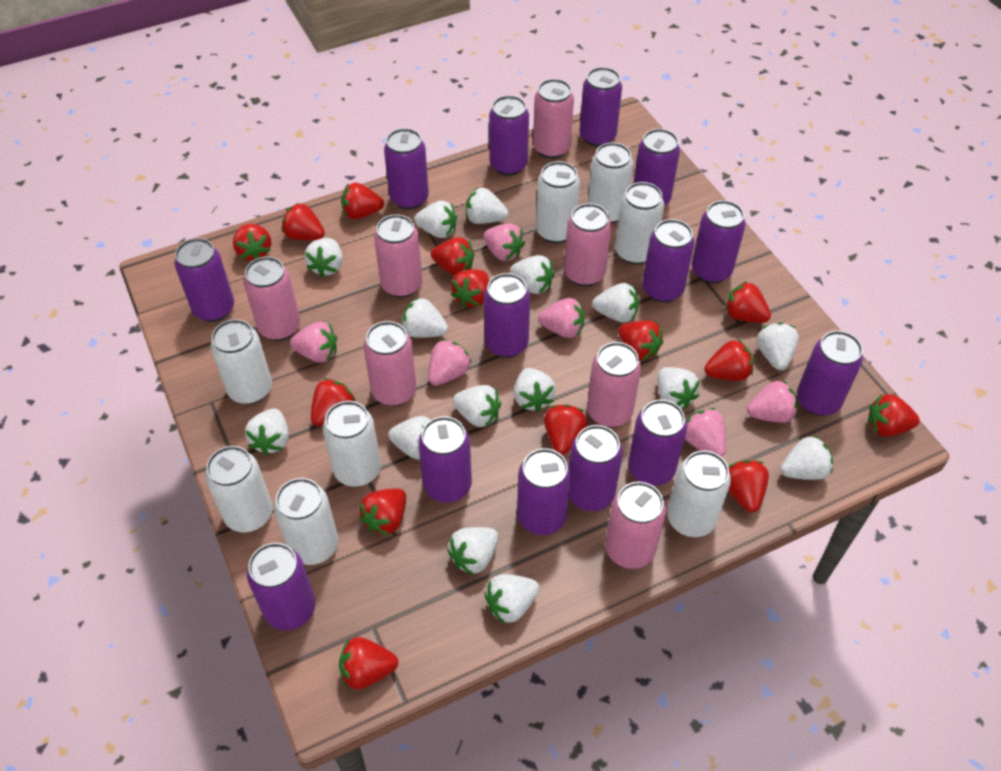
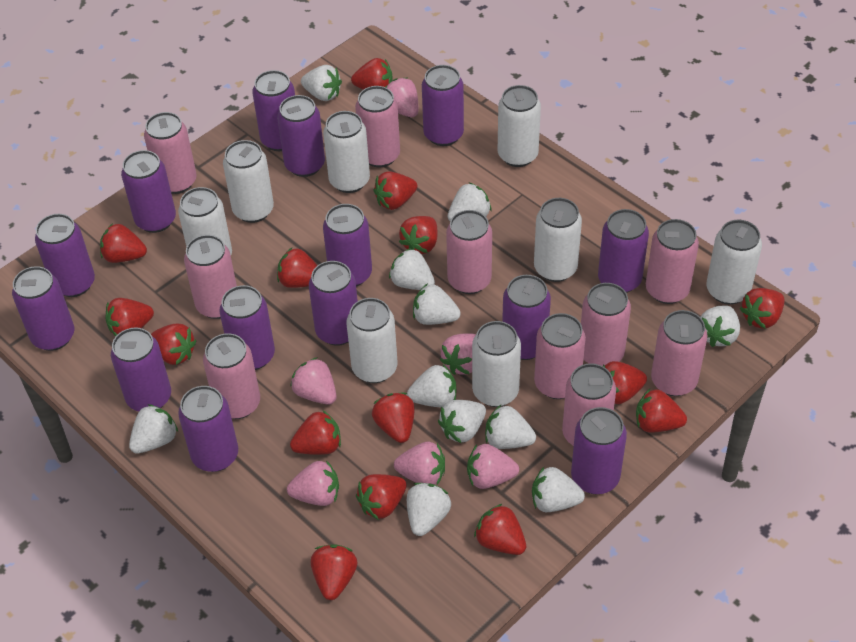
pink can: [244,257,300,341] [363,321,417,406] [374,214,422,298] [533,79,574,159] [564,203,611,286] [587,342,641,427] [605,482,666,569] = 7 -> [144,112,197,194] [184,235,237,319] [203,333,260,419] [355,86,400,167] [446,210,492,294] [534,313,586,399] [562,363,616,446] [581,283,631,366] [646,219,699,304] [651,310,707,396] = 10
red strawberry: [233,224,272,261] [282,203,325,240] [311,378,356,427] [339,637,398,689] [341,182,384,219] [359,488,406,535] [431,237,475,275] [451,269,489,308] [544,404,587,455] [618,320,663,360] [704,339,753,381] [725,281,771,323] [728,460,769,512] [868,394,920,437] = 14 -> [100,223,147,263] [105,298,154,336] [151,324,196,365] [277,248,318,288] [290,410,341,455] [310,544,357,600] [351,58,393,90] [356,474,407,520] [372,393,415,443] [373,171,417,210] [399,216,438,254] [474,504,526,555] [603,361,647,404] [636,389,687,433] [739,288,785,329] = 15
white strawberry: [245,409,289,455] [305,238,343,277] [389,416,431,460] [402,298,448,338] [414,201,457,238] [447,527,498,575] [453,385,501,427] [466,187,508,224] [484,574,539,624] [510,255,555,294] [514,368,556,412] [592,283,639,323] [658,367,700,409] [757,322,799,370] [780,435,833,480] = 15 -> [129,404,178,453] [301,65,342,101] [389,248,435,290] [407,365,456,407] [407,483,451,536] [413,283,461,325] [438,400,486,443] [448,182,491,221] [485,405,536,449] [532,467,585,512] [701,305,740,347] = 11

